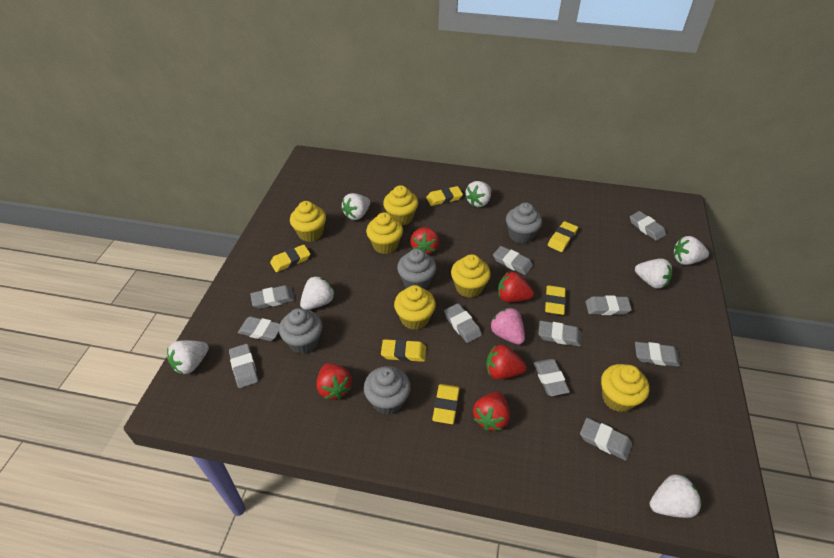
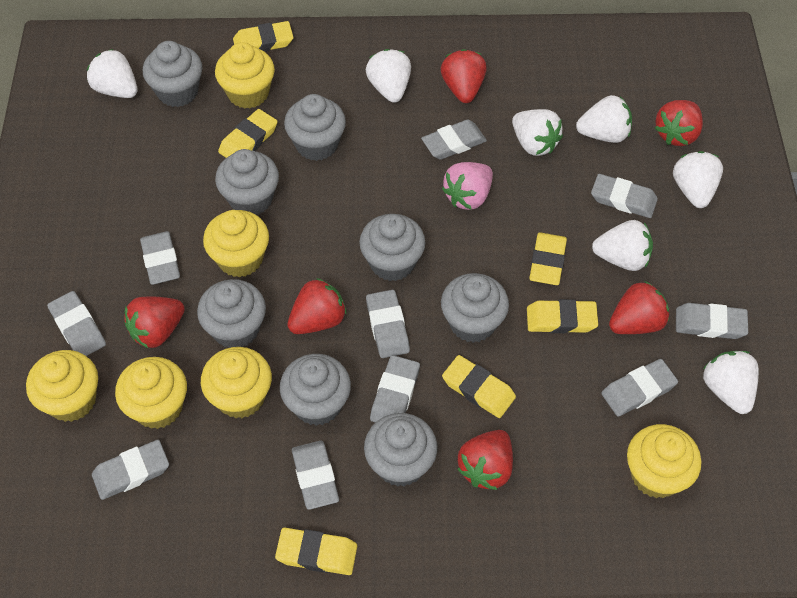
grey cupcake: [279,308,323,354] [364,366,411,415] [397,249,436,289] [506,202,542,244] = 4 -> [143,41,202,107] [197,279,266,348] [215,149,279,215] [280,354,351,426] [284,94,346,161] [359,214,425,281] [364,413,437,487] [441,273,509,343] = 8
grey eraser: [229,344,258,388] [238,316,280,341] [250,285,295,309] [444,303,482,343] [493,246,533,275] [534,359,570,396] [538,321,582,347] [580,418,632,461] [586,296,632,315] [630,211,666,241] [635,342,680,367] = 11 -> [47,291,106,356] [92,440,169,500] [140,231,180,285] [292,441,339,510] [366,290,410,358] [370,355,420,423] [421,119,487,160] [591,174,658,218] [601,359,678,417] [676,303,748,339] = 10
red strawberry: [316,363,352,400] [410,227,439,255] [473,392,510,431] [486,345,527,380] [498,272,534,302] = 5 -> [124,297,185,349] [287,278,347,334] [441,49,487,103] [457,430,513,490] [609,281,669,334] [655,100,703,146] = 6

